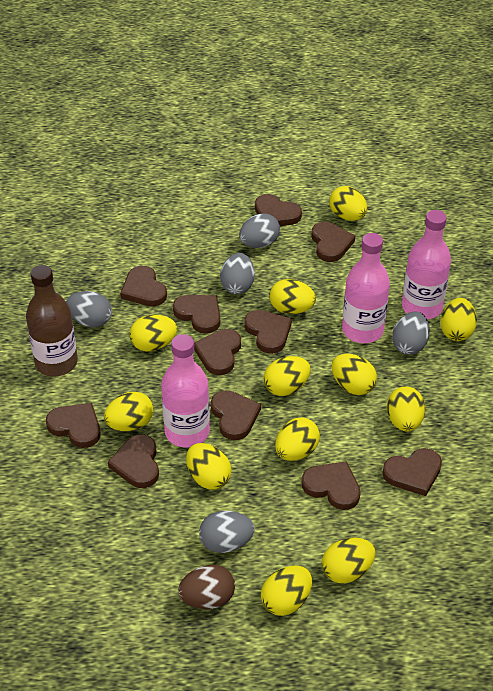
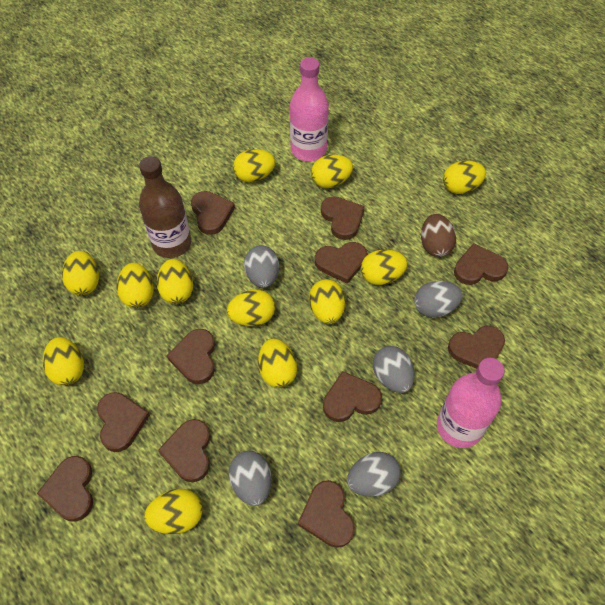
pink bottle: [161,334,210,448] [342,233,390,343] [402,210,451,320] = 3 -> [290,57,329,161] [437,358,505,448] = 2

